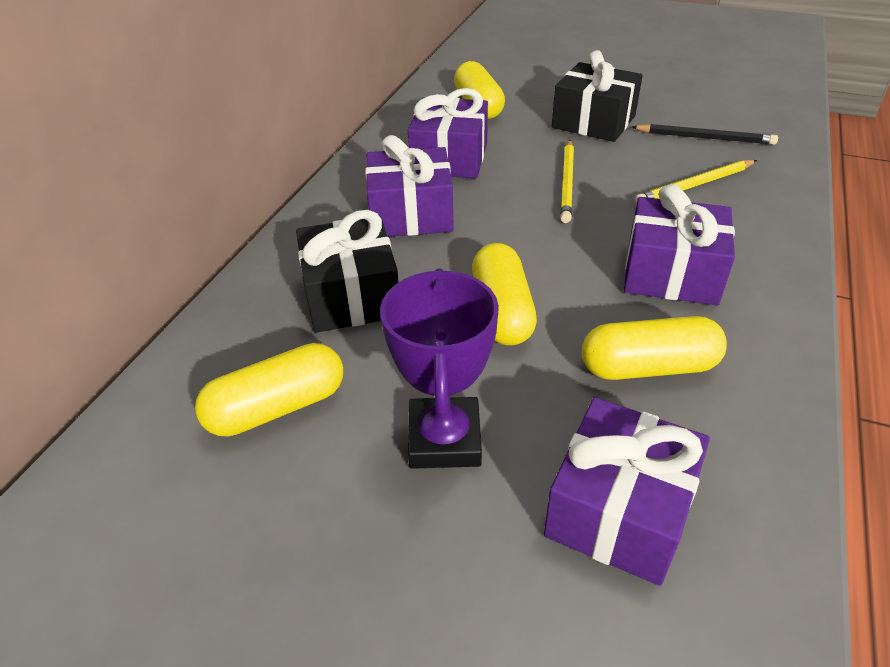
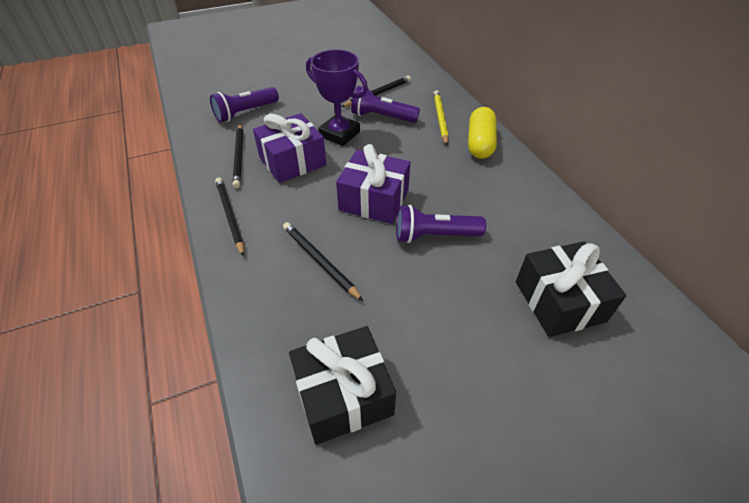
black pencil: [632,124,778,145] = 1 -> [215,177,244,257] [233,124,243,188] [283,222,363,301] [341,76,411,107] = 4
purple flashlight: none = 0 -> [210,87,279,123] [351,86,420,123] [396,205,486,243] = 3
purple gift: [365,135,454,237] [408,88,488,179] [544,397,710,586] [624,184,735,306] = 4 -> [253,113,326,183] [336,144,410,224] = 2
yellow capsule: [195,343,343,437] [454,61,505,119] [472,243,537,345] [582,316,727,380] = 4 -> [468,107,497,159] = 1
yellow pencil: [560,140,574,223] [635,160,757,204] = 2 -> [434,90,449,145] = 1

